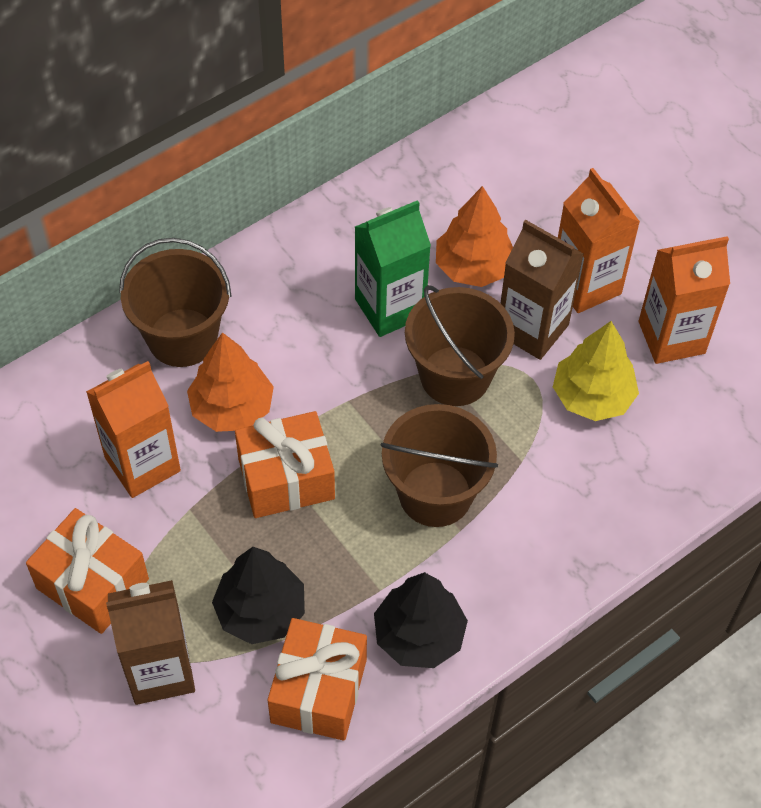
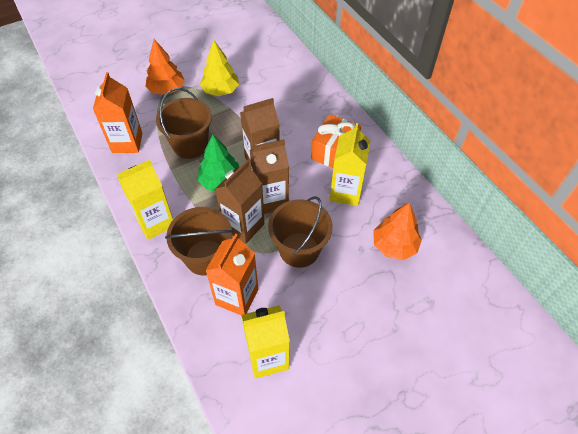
black tree: [212,547,305,644] [374,572,468,668] = 2 -> none = 0
brown carton: [106,580,195,705] [500,220,584,360] = 2 -> [215,161,264,244] [240,98,280,168] [250,139,289,214] = 3
green carton: [355,200,431,337] = 1 -> none = 0
green tree: none = 0 -> [198,134,239,191] = 1
orange carton: [86,361,181,498] [558,168,640,313] [639,236,730,364] = 3 -> [93,72,142,153] [205,233,258,315] = 2
orange gift: [26,508,149,634] [235,411,335,518] [267,618,367,741] = 3 -> [311,114,361,168] = 1
yellow carton: none = 0 -> [118,160,173,240] [241,305,290,379] [330,123,370,206] = 3

